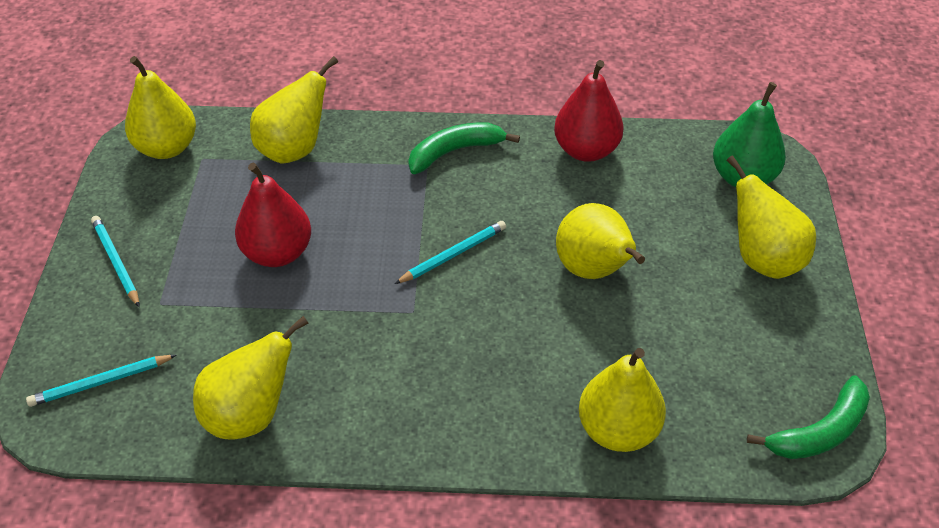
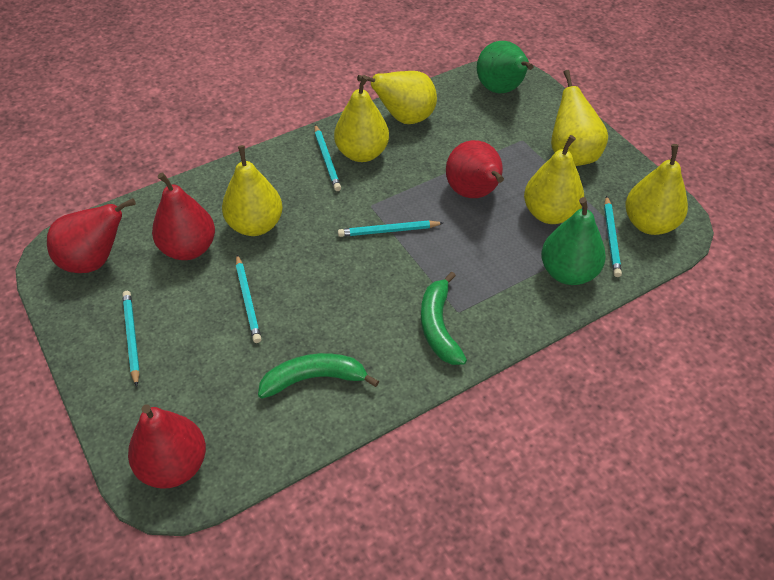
green pear: [713,82,786,187] = 1 -> [477,41,533,93] [541,197,606,285] = 2
red pear: [235,163,311,267] [554,60,624,162] = 2 -> [47,198,136,273] [128,404,206,489] [152,172,215,260] [446,140,504,198] = 4
turquoise pencil: [26,355,176,407] [91,216,139,307] [395,221,506,284] = 3 -> [122,291,140,387] [236,255,261,343] [314,125,341,191] [338,220,443,237] [604,195,622,277] = 5

